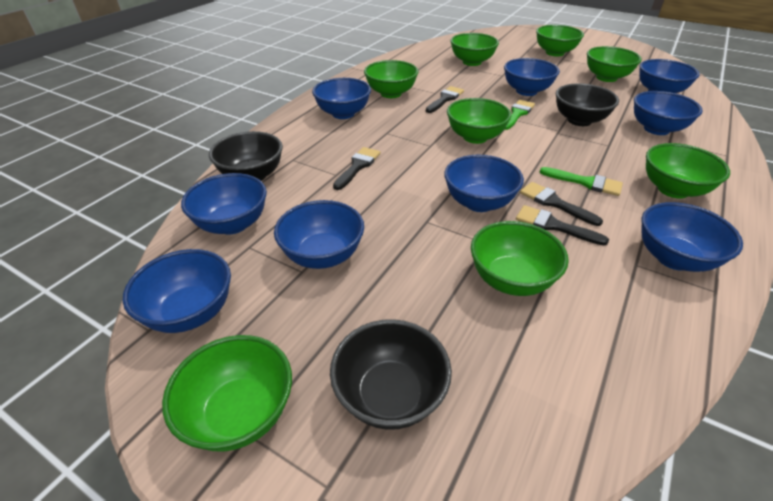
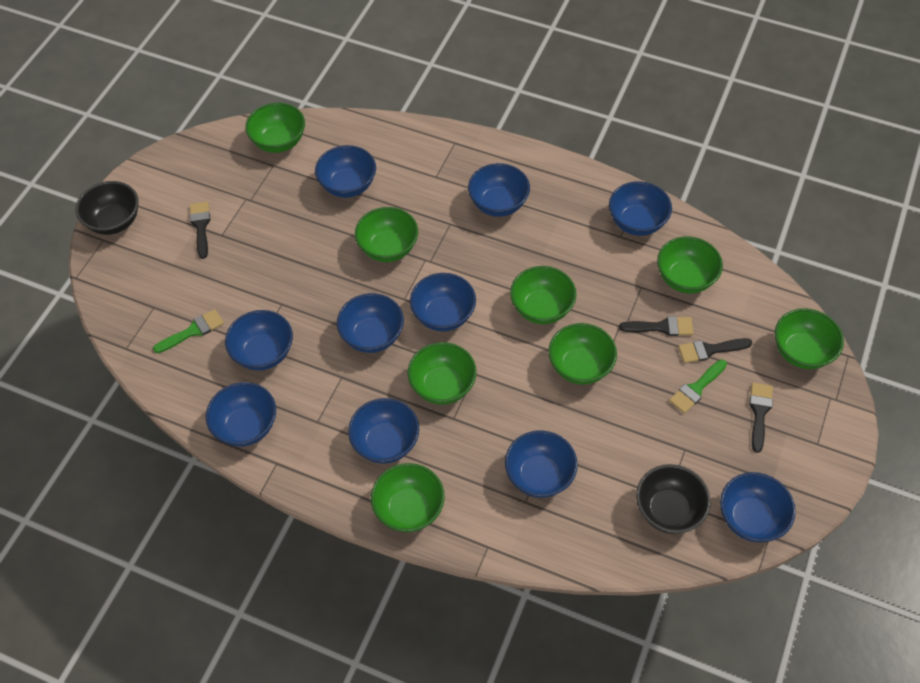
black bowl: [209,131,283,181] [330,319,452,430] [556,83,619,126] = 3 -> [76,181,139,235] [636,464,711,534] = 2
blue bowl: [123,249,231,333] [181,173,267,235] [274,200,364,269] [312,78,371,119] [444,155,524,212] [504,58,560,96] [634,91,703,135] [639,59,700,93] [642,202,743,272] = 9 -> [206,382,276,447] [225,310,293,370] [315,145,376,198] [337,293,404,353] [348,398,419,464] [410,273,476,331] [468,163,530,217] [505,430,578,498] [609,181,672,236] [720,472,796,542] = 10

